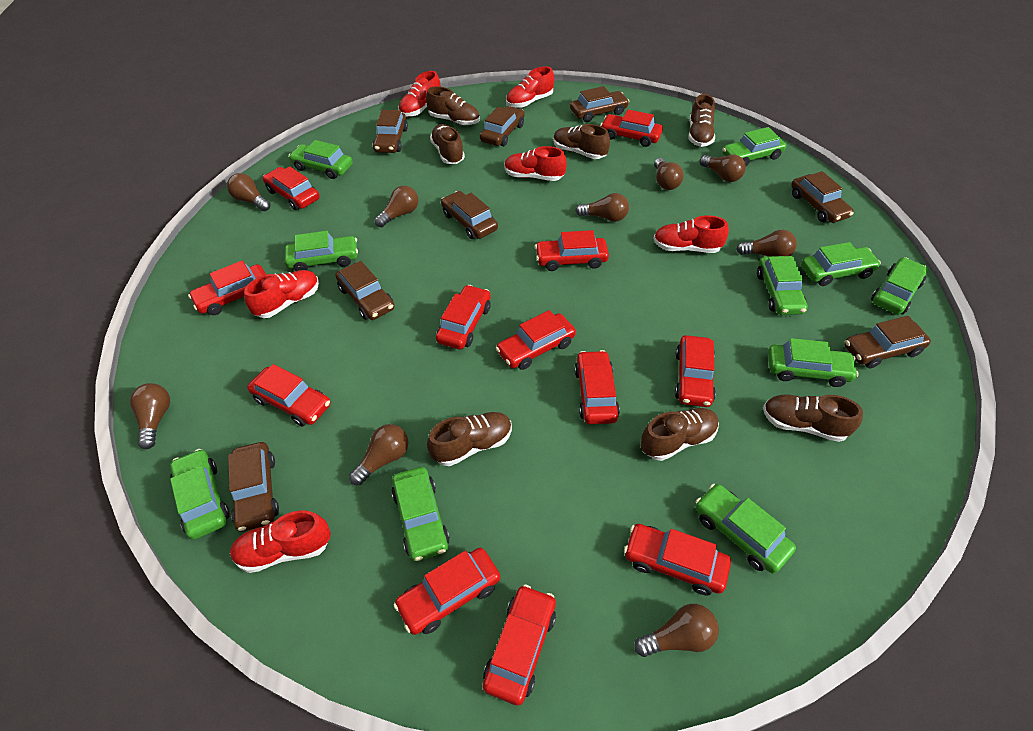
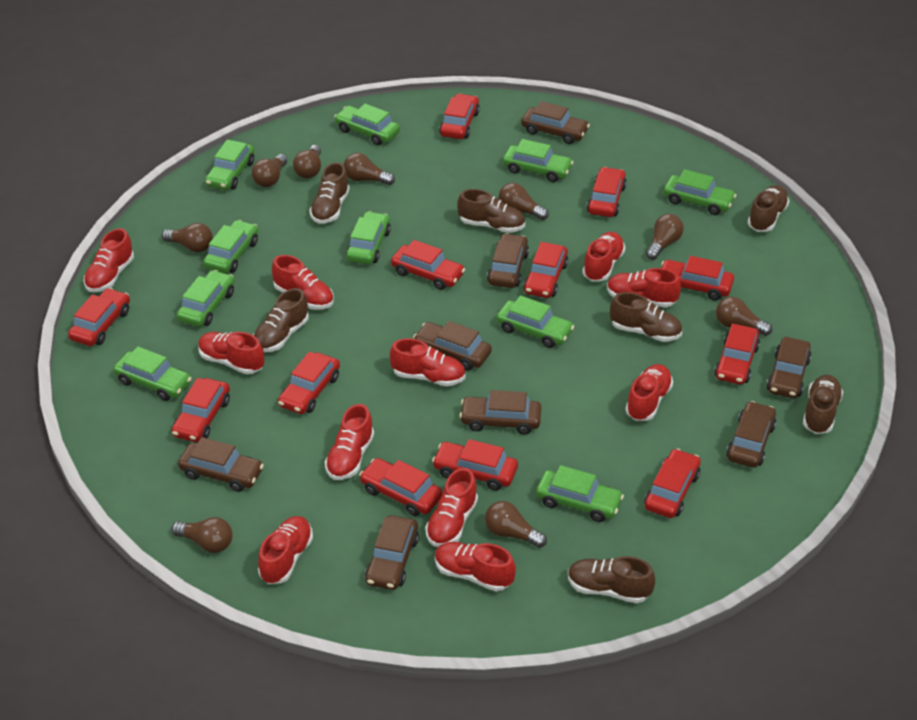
red shoe: [230,510,331,573] [244,270,319,318] [398,71,440,117] [504,146,567,181] [506,66,554,108] [653,215,729,253] = 6 -> [83,228,134,292] [198,332,264,374] [258,516,313,584] [272,255,334,310] [325,404,374,480] [390,338,465,386] [425,468,478,547] [435,542,516,591] [582,232,625,281] [607,268,681,307] [625,364,673,421] = 11

